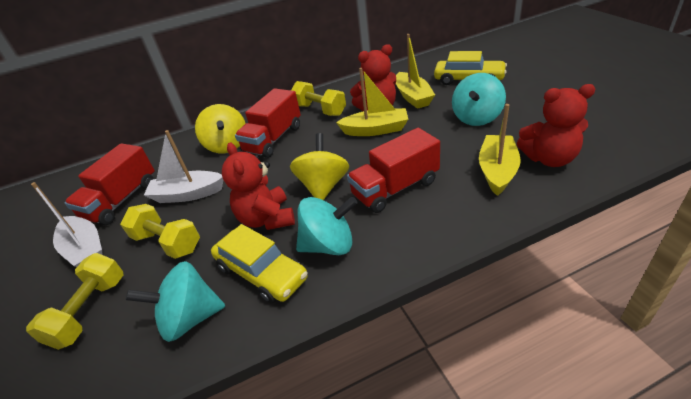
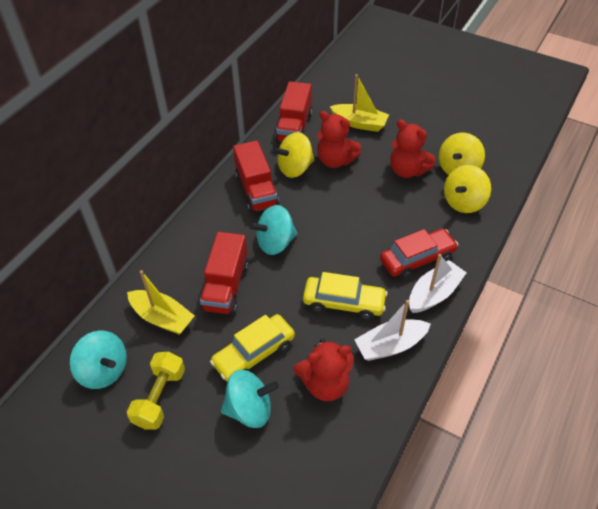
red car: none = 0 -> [380,228,458,279] = 1
yellow boat: [336,68,408,136] [396,34,435,109] [479,104,521,196] = 3 -> [127,270,195,335] [330,74,389,132] = 2
yellow dumbbell: [26,253,123,350] [120,204,200,259] [291,81,346,116] = 3 -> [127,352,185,430] = 1
yellow spinning top: [195,104,246,153] [290,133,349,200] = 2 -> [273,132,315,178] [439,133,485,175] [444,165,491,213] = 3

